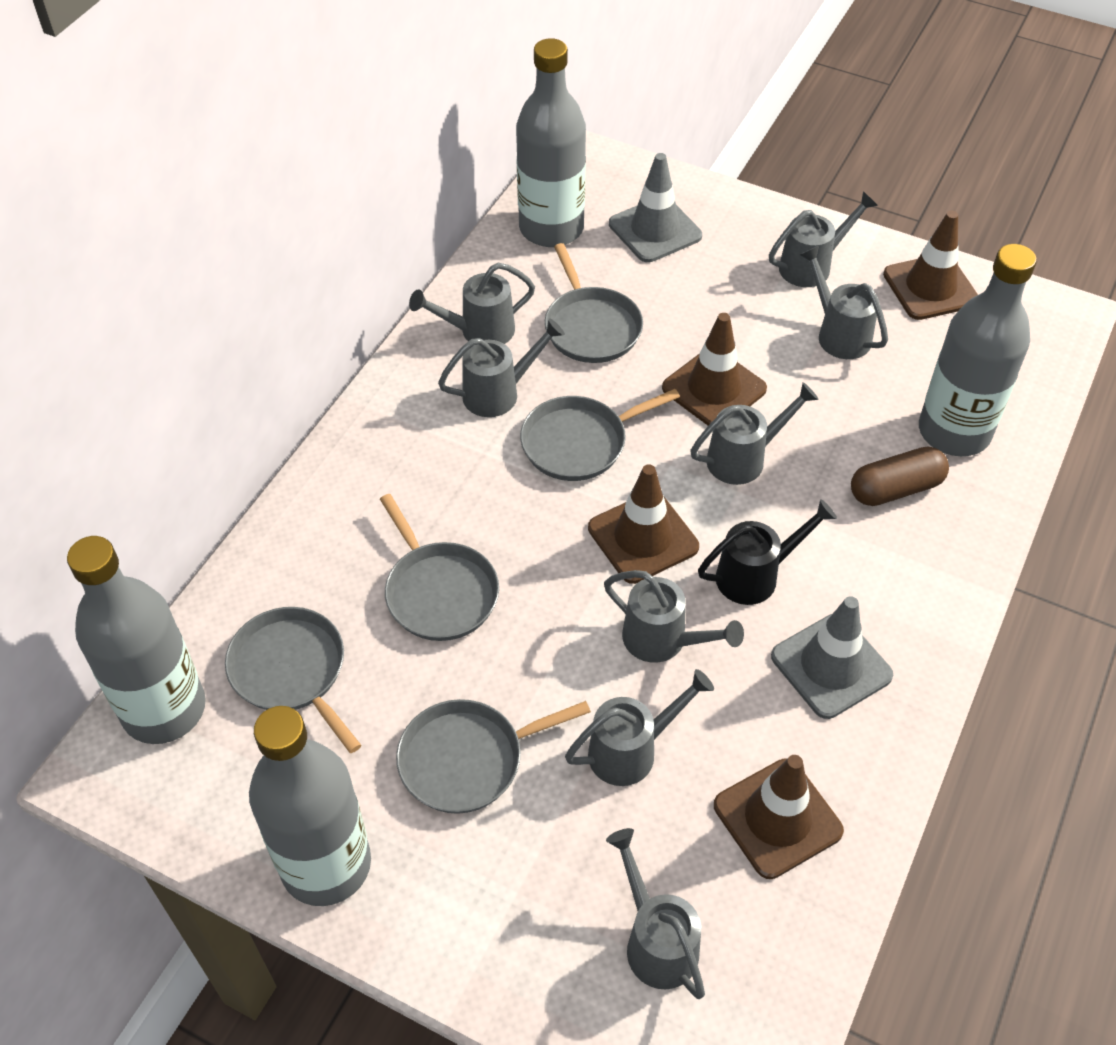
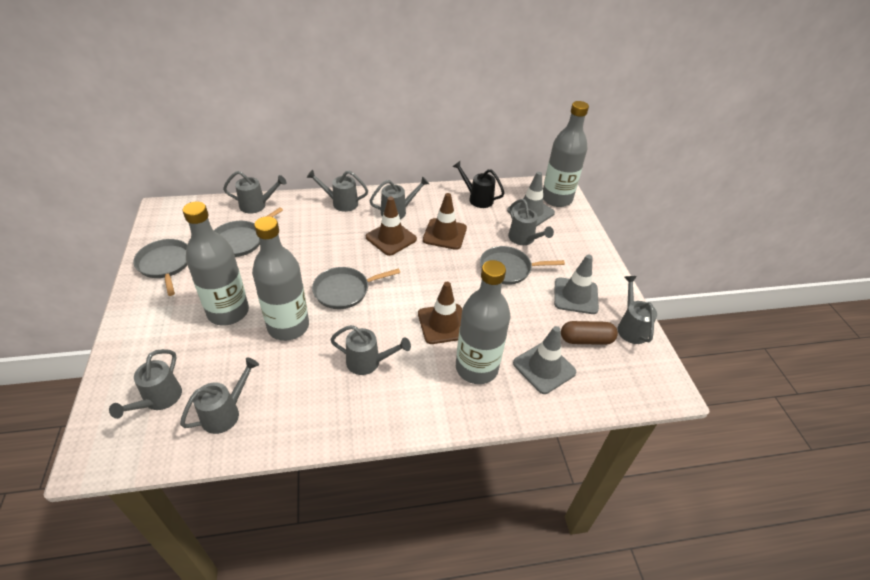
brown traffic cone: [588,464,699,584] [662,313,767,426] [714,755,844,879] [883,211,978,320] = 4 -> [366,197,417,256] [418,282,462,344] [423,193,467,250] = 3
grey pan: [225,607,361,753] [380,494,499,641] [396,699,591,814] [520,389,680,481] [545,243,643,363] = 5 -> [133,239,187,296] [214,207,283,257] [312,267,400,309] [480,246,565,285] = 4
grey traffic cone: [609,153,702,262] [771,596,893,719] = 2 -> [507,172,555,227] [513,326,576,394] [554,254,599,314] = 3

